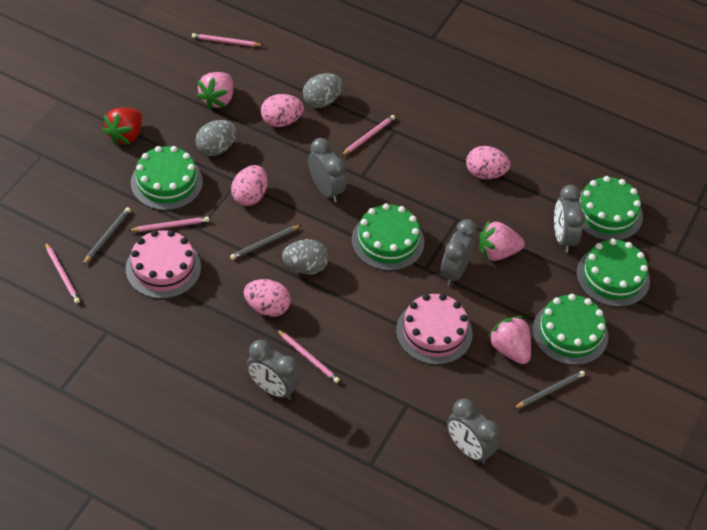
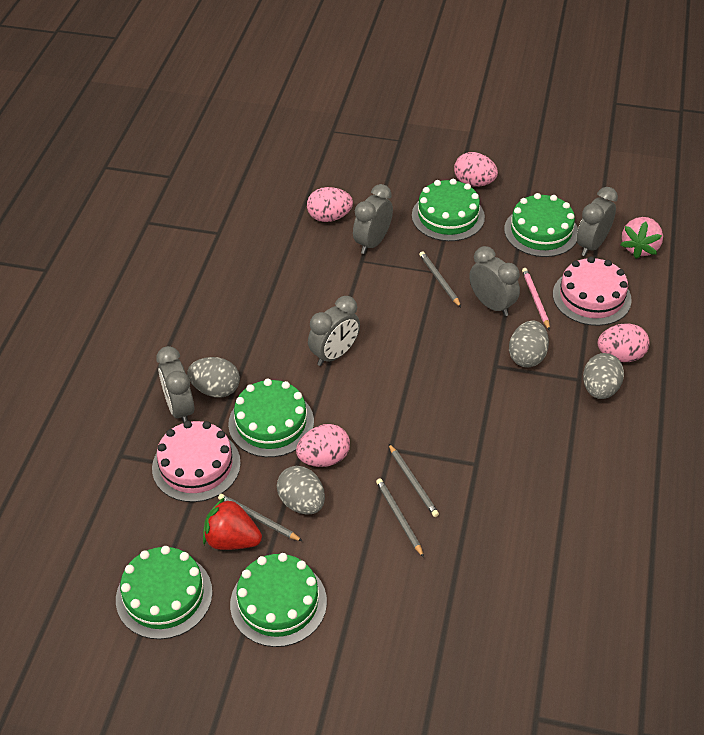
grey egg: [196,120,237,156] [282,239,329,275] [303,73,342,108] = 3 -> [187,357,240,398] [277,466,325,515] [509,320,549,368] [583,353,624,399] = 4
grey pencil: [83,207,131,265] [230,225,301,260] [513,371,585,409] = 3 -> [218,494,302,541] [376,478,424,557] [388,443,439,517] [419,251,461,307] = 4
pink pencil: [45,242,80,303] [128,217,209,232] [192,33,264,47] [277,330,340,383] [341,115,395,156] = 5 -> [522,268,550,330] = 1
pink strawberry: [196,72,233,110] [479,220,525,261] [487,316,531,364] = 3 -> [620,217,663,259] = 1

